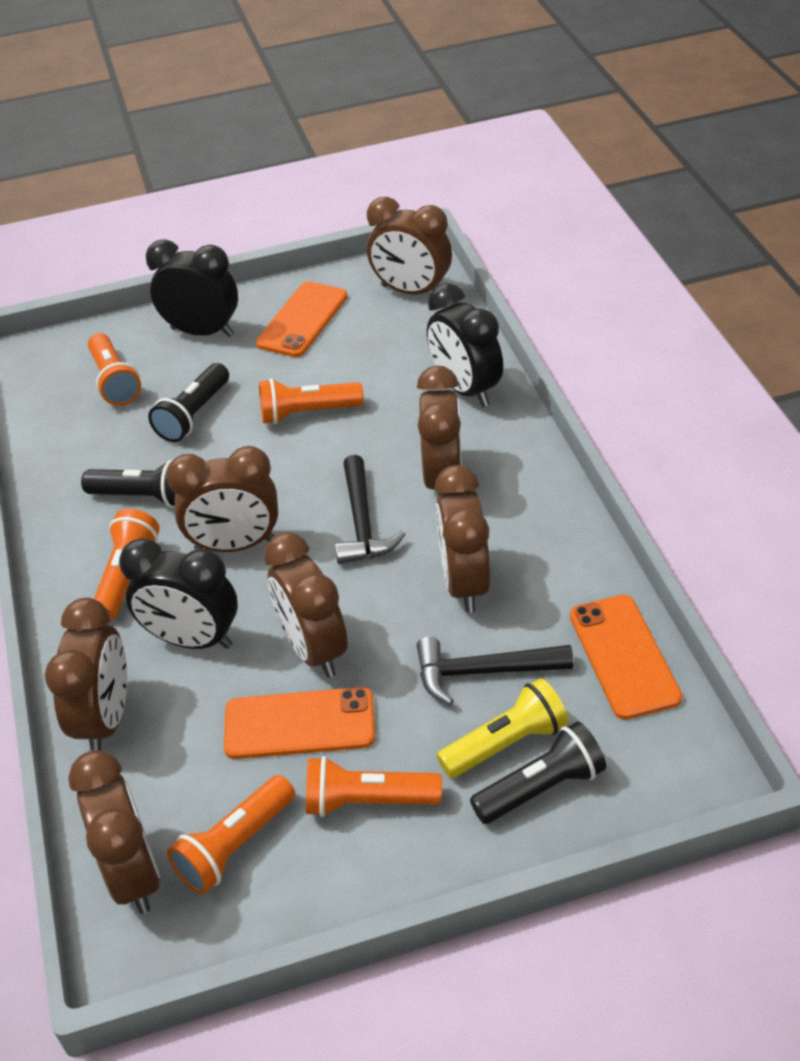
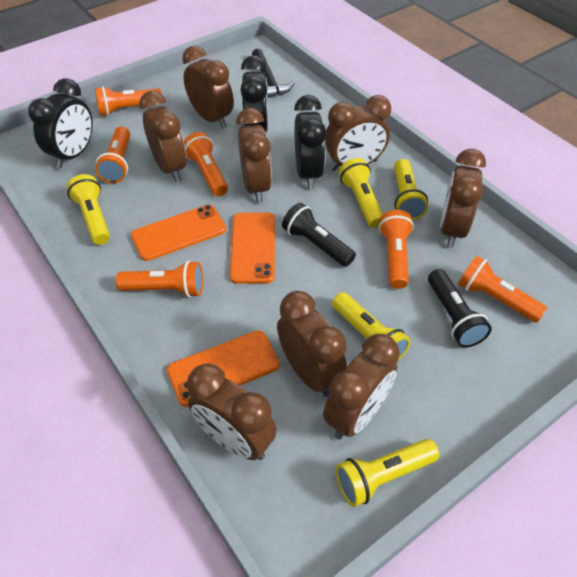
black flashlight: [81,460,175,508] [148,363,229,442] [470,721,606,824] = 3 -> [282,203,356,267] [428,269,492,348] = 2
black hammer: [335,455,406,564] [417,637,573,705] = 2 -> [252,49,295,98] = 1
brown clock: [45,598,127,751] [68,750,160,914] [166,446,278,552] [264,532,348,678] [367,197,452,295] [417,366,462,495] [435,465,490,613] = 7 -> [139,91,187,182] [182,46,234,129] [187,363,277,460] [236,108,272,203] [277,291,347,397] [323,334,400,440] [325,95,391,171] [440,149,486,247] = 8
orange flashlight: [88,333,141,406] [94,509,160,621] [167,775,295,894] [259,379,364,424] [306,756,442,817] = 5 -> [95,86,162,116] [95,127,130,183] [116,261,203,298] [184,132,228,196] [379,210,414,289] [458,256,547,323] = 6
yellow flashlight: [437,678,569,778] = 1 -> [67,174,110,245] [332,292,410,361] [336,439,439,507] [339,158,383,228] [394,159,428,220] = 5

